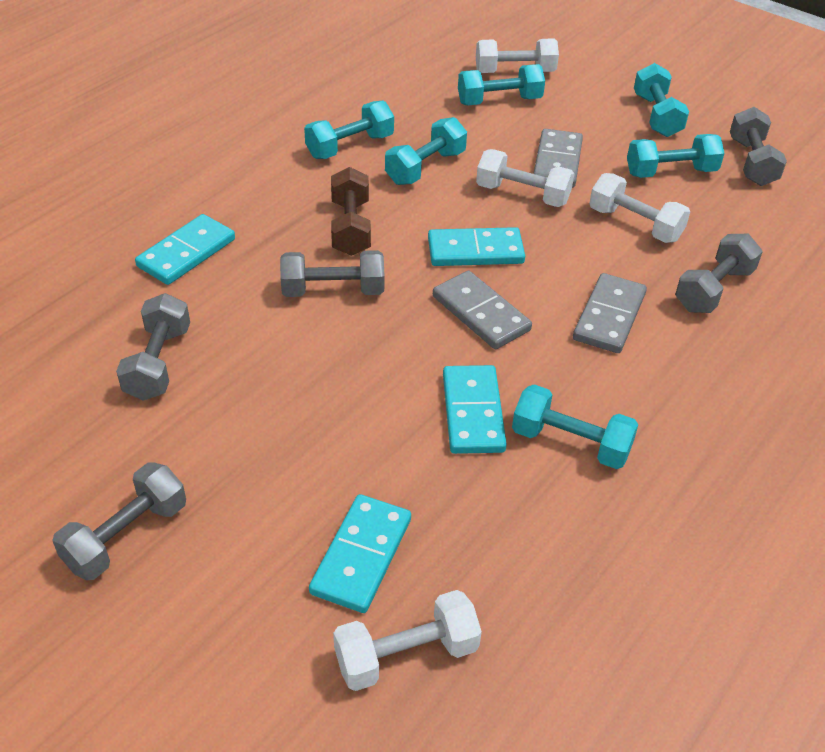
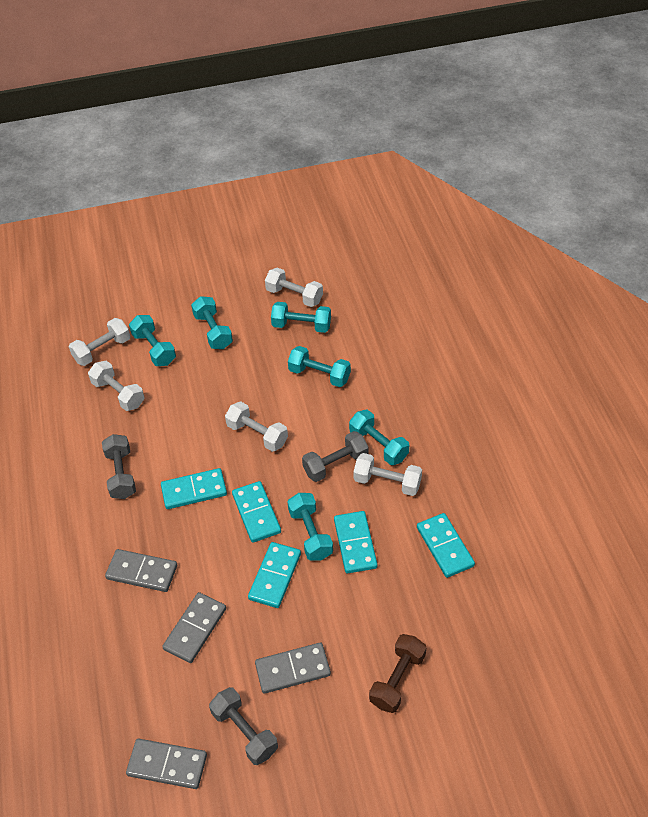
grey domino: [433,271,532,349] [533,129,583,188] [573,273,647,353] = 3 -> [105,549,177,592] [126,738,207,789] [162,592,226,663] [255,643,331,694] = 4
grey dumbbell: [52,462,186,580] [116,293,190,401] [280,250,384,297] [675,234,763,313] [730,107,787,186] = 5 -> [102,434,136,499] [209,687,278,765] [302,431,368,482] = 3
turquoise domino: [135,214,235,285] [309,494,411,613] [428,227,525,266] [443,365,507,454] = 4 -> [161,468,227,509] [232,481,281,543] [248,542,301,608] [334,511,377,573] [417,513,475,578] = 5
white dumbbell: [333,590,482,691] [476,39,559,73] [476,149,574,207] [589,173,690,243] = 4 -> [69,318,130,366] [88,360,145,411] [225,402,288,452] [265,268,323,307] [353,453,422,496] = 5

